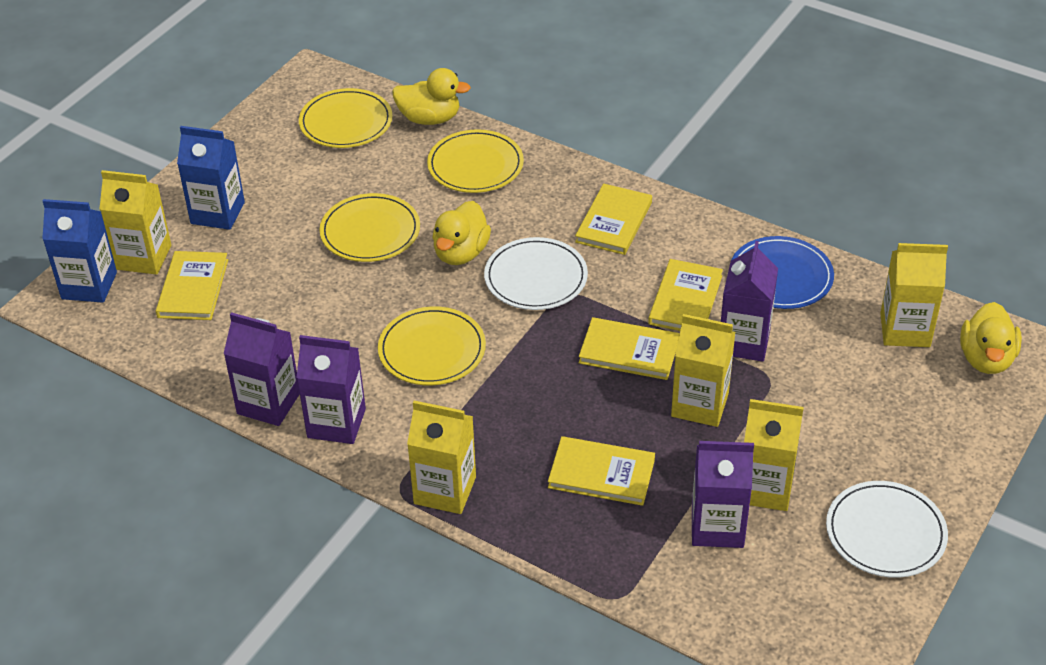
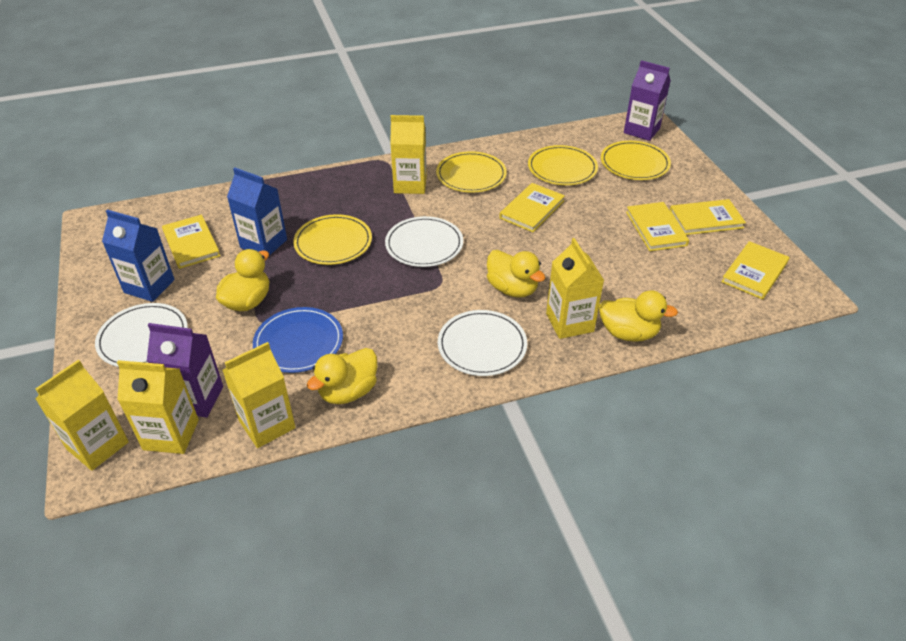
purple carton: [224,312,300,426] [297,335,366,444] [692,441,754,548] [721,241,778,362] = 4 -> [147,323,223,417] [624,60,671,141] = 2
white plate: [484,237,588,310] [826,481,948,578] = 2 -> [95,303,188,367] [385,216,463,267] [438,310,527,376] = 3
yellow duck: [392,68,471,125] [432,201,491,265] [960,302,1022,374] = 3 -> [216,249,269,311] [307,348,377,404] [487,250,545,298] [599,290,678,342] = 4

